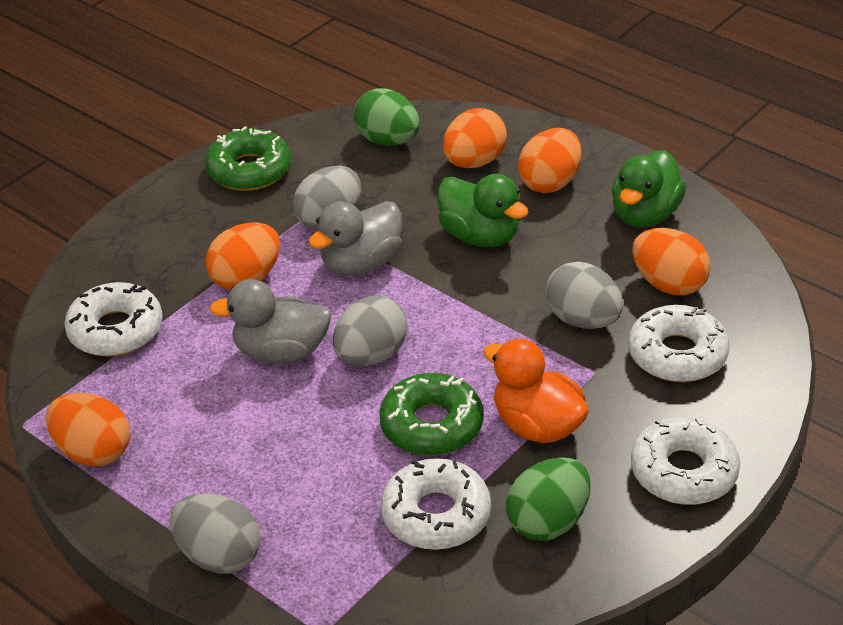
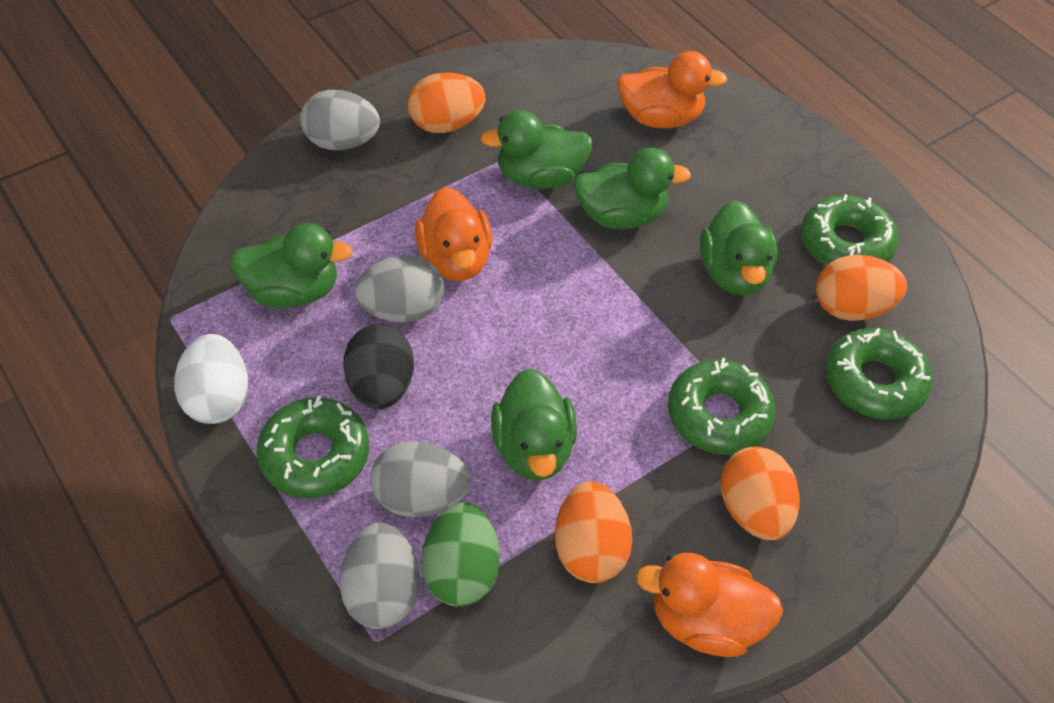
black egg: none = 0 -> [343,324,414,410] = 1
green donut: [205,126,291,191] [379,373,483,456] = 2 -> [257,396,369,498] [668,358,776,455] [801,194,899,266] [825,328,932,420] = 4
green duck: [437,174,528,247] [612,150,686,228] = 2 -> [230,223,353,308] [480,110,593,189] [491,368,577,481] [573,148,691,229] [700,200,778,296] = 5
green egg: [354,88,420,146] [506,457,591,541] = 2 -> [421,502,500,607] = 1
grey duck: [210,279,332,364] [308,201,402,276] = 2 -> none = 0
orange duck: [483,339,589,443] = 1 -> [415,187,492,281] [617,51,727,128] [636,553,783,657] = 3
orange egg: [45,393,130,466] [206,222,280,290] [443,108,507,168] [518,128,581,193] [632,228,711,295] = 5 -> [408,73,485,133] [555,481,633,583] [720,446,800,540] [816,255,907,321] = 4
white donut: [64,282,163,356] [381,458,491,550] [628,305,729,382] [631,417,740,505] = 4 -> none = 0
white egg: none = 0 -> [174,334,248,424] = 1

